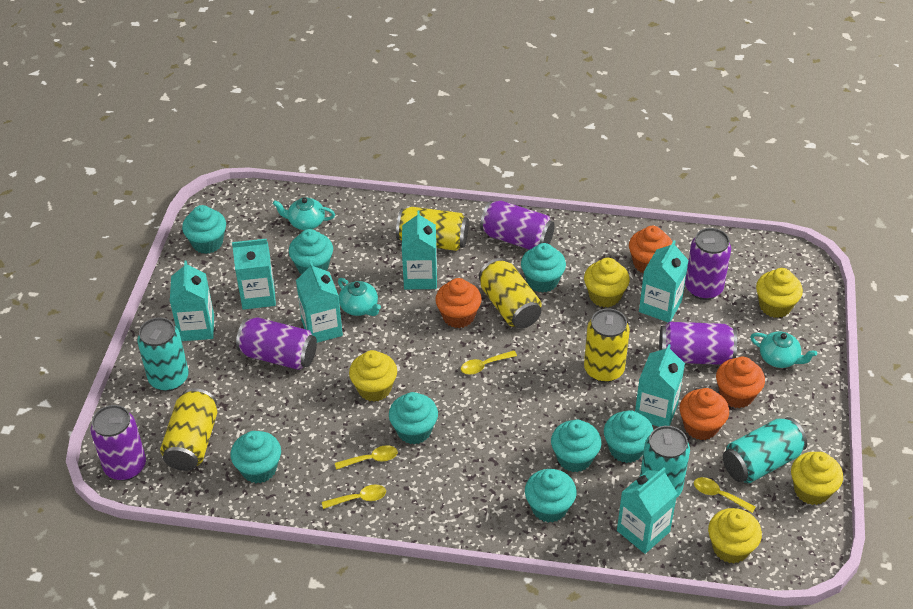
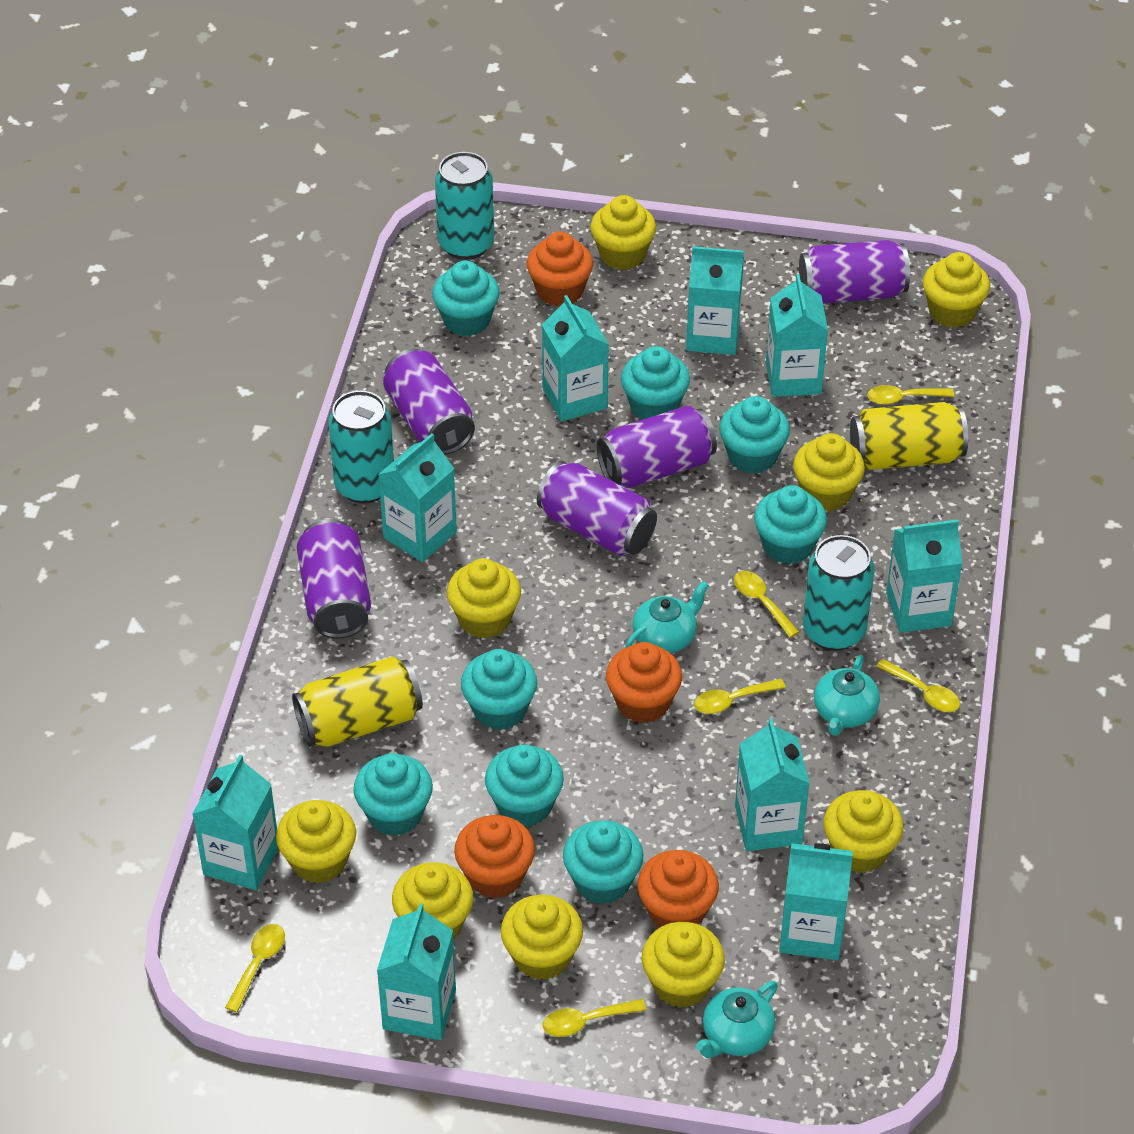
turquoise carton: [170,260,214,341] [232,239,276,310] [296,262,343,343] [402,211,437,289] [617,467,678,554] [635,344,685,427] [639,240,689,322] = 7 -> [192,754,278,890] [377,904,456,1040] [378,433,457,562] [542,295,609,422] [686,246,744,355] [735,718,810,851] [766,274,828,397] [779,843,853,960] [886,519,962,633] = 9
yellow can: [160,388,217,471] [396,207,469,251] [479,258,542,329] [584,309,630,383] = 4 -> [292,656,423,747] [850,402,968,470] = 2
yellow cupcake: [349,350,397,402] [584,258,630,307] [708,508,762,563] [756,268,803,318] [791,452,843,505] = 5 -> [276,800,356,883] [392,862,474,940] [447,558,521,639] [501,894,583,980] [590,195,656,270] [642,922,725,1008] [793,433,865,512] [824,790,903,873] [923,252,990,328] = 9
yellow spoon: [322,485,386,509] [335,445,397,470] [461,350,517,375] [694,477,756,513] = 4 -> [225,924,285,1012] [543,999,646,1037] [694,679,786,714] [734,571,799,638] [867,385,954,405] [876,659,960,712] = 6

